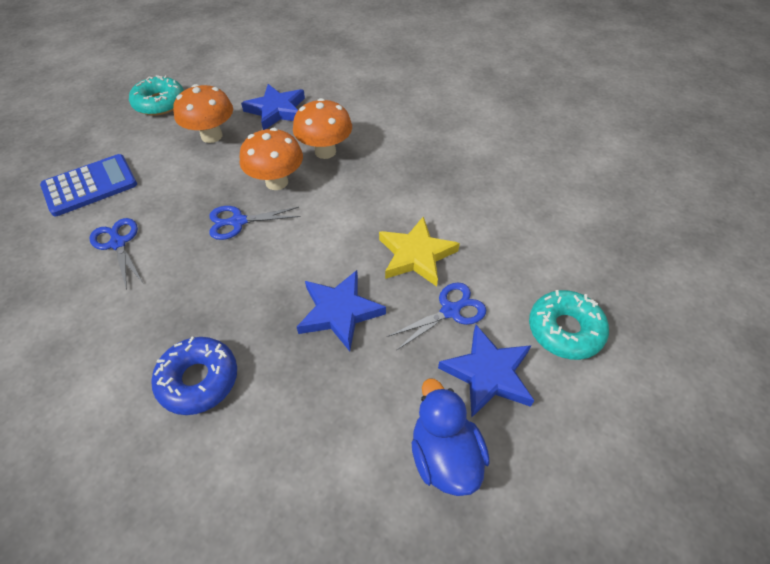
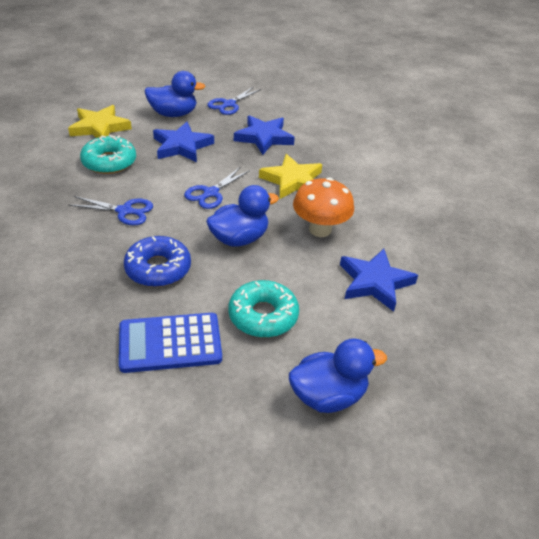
blue duck: [411,378,490,496] = 1 -> [145,71,206,117] [206,185,279,247] [289,338,387,413] = 3
orange mushroom: [173,84,233,143] [240,128,303,190] [293,98,352,159] = 3 -> [293,178,354,237] = 1
yellow star: [379,217,460,287] = 1 -> [68,105,132,138] [259,154,322,199] = 2

